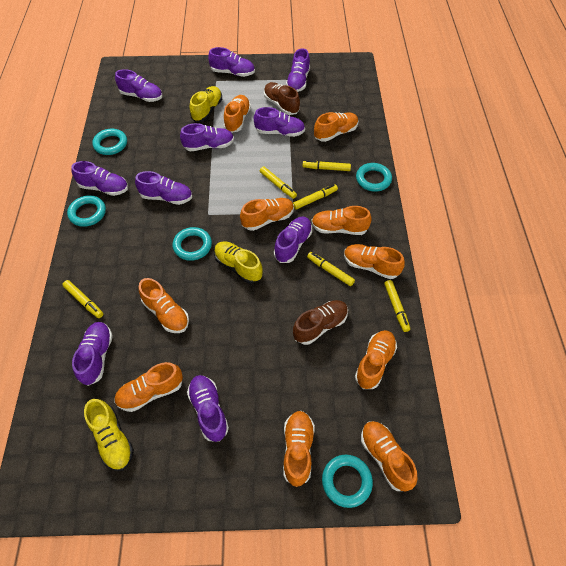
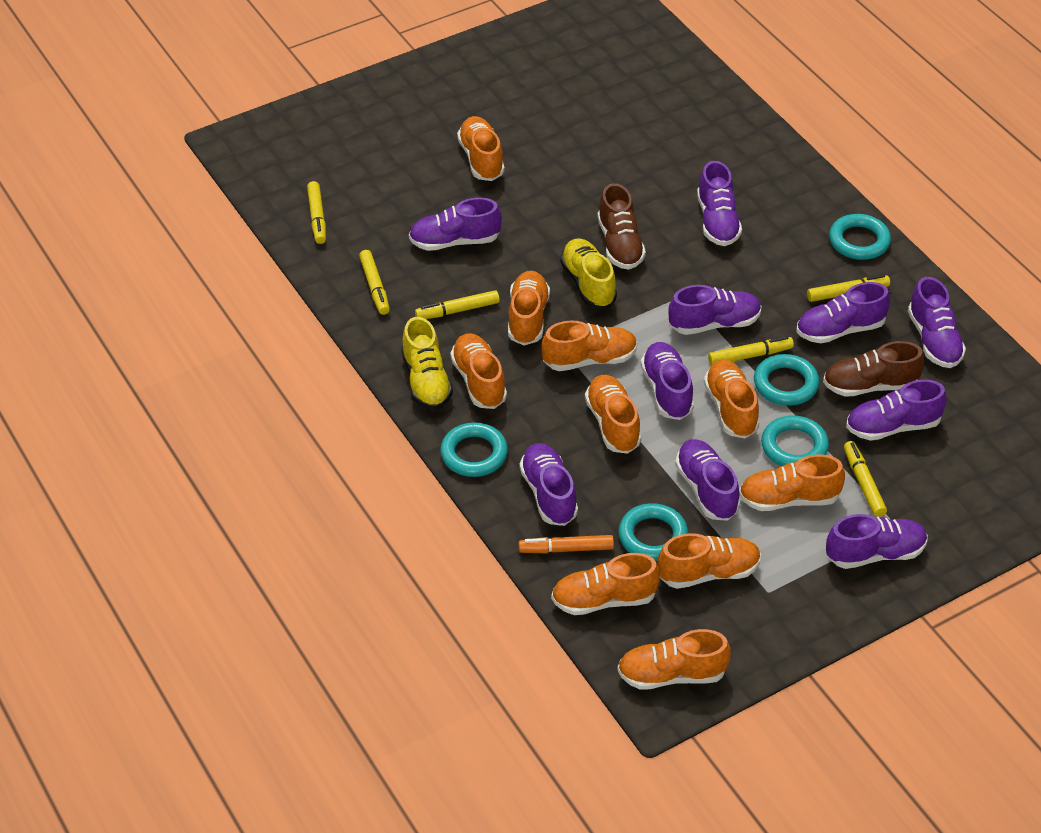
orange marker: none = 0 -> [519,535,614,553] = 1
yellow shoe: [84,399,134,471] [190,86,222,122] [214,241,263,284] = 3 -> [401,317,453,410] [560,238,617,308] = 2

